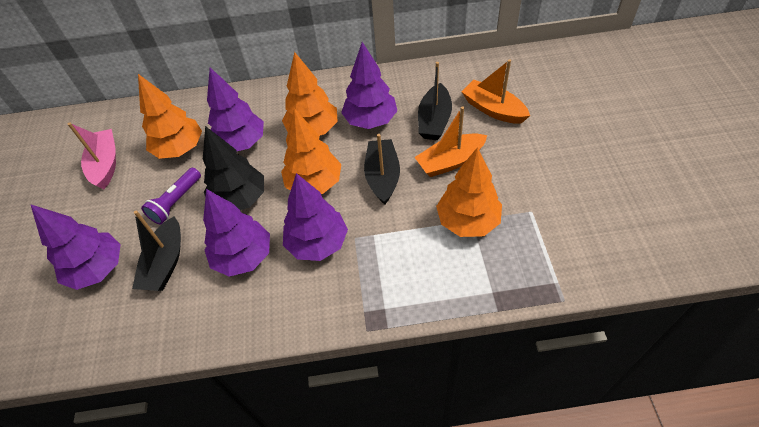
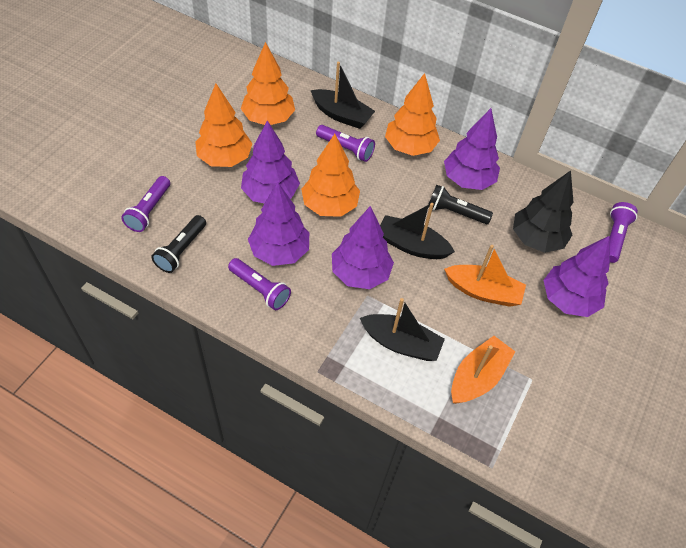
black flashlight: none = 0 -> [151,215,206,273] [428,184,493,224] = 2
pink boat: [68,123,116,189] = 1 -> none = 0
purple flashlight: [141,168,201,225] = 1 -> [121,176,170,232] [228,258,291,310] [316,125,375,162] [610,202,638,263] = 4

